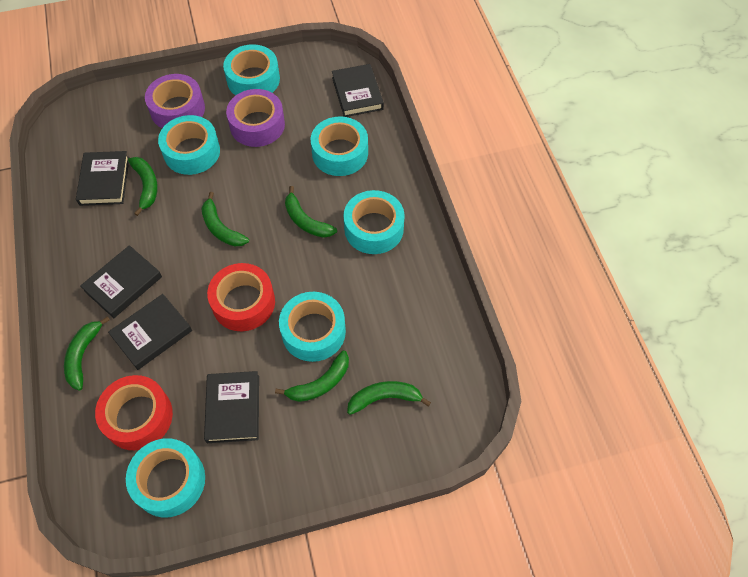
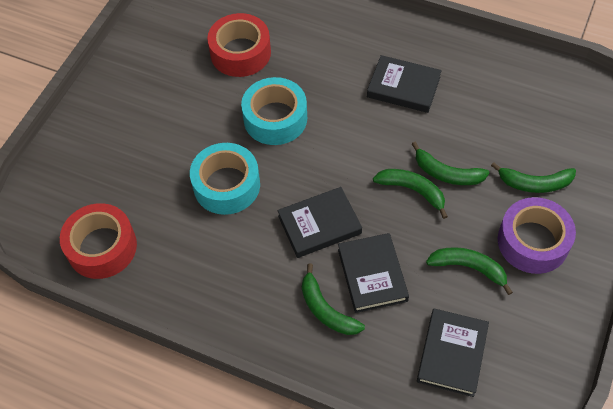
black book: [76,151,130,206] [80,245,162,318] [108,294,192,370] [204,371,259,443] [332,64,384,117] = 5 -> [278,187,362,258] [338,233,409,313] [367,55,442,113] [417,308,489,397] = 4
green banana: [64,316,110,391] [128,157,158,216] [201,192,249,246] [275,350,349,402] [285,186,337,238] [347,381,431,415] = 6 -> [302,263,365,335] [373,169,448,219] [412,142,489,185] [426,247,513,295] [491,162,576,193] = 5
purple tape: [145,74,205,128] [226,89,285,147] = 2 -> [498,197,576,274] = 1
turquoise tape: [126,438,205,518] [158,115,220,175] [223,44,280,96] [279,292,346,362] [311,116,368,176] [343,190,405,254] = 6 -> [190,143,260,215] [241,77,307,145] = 2

